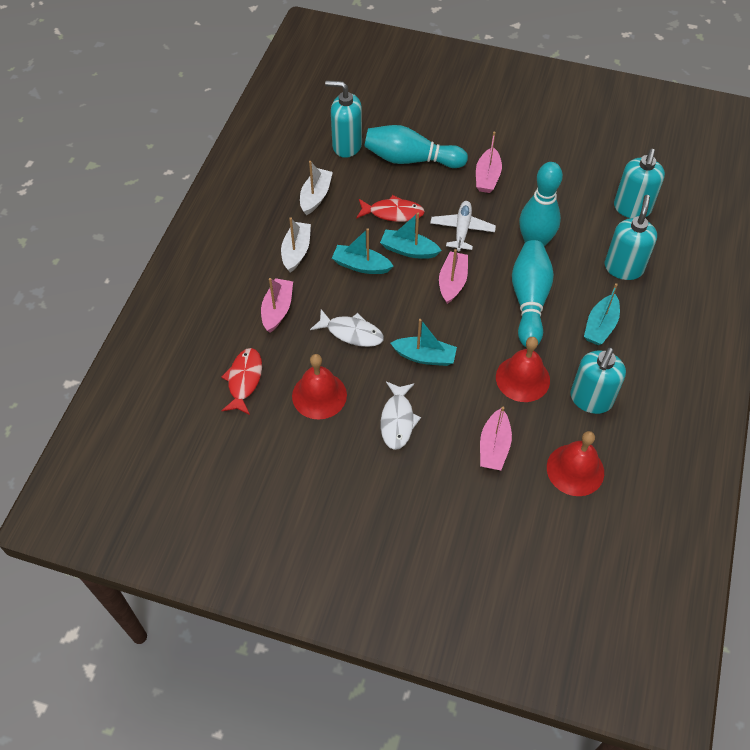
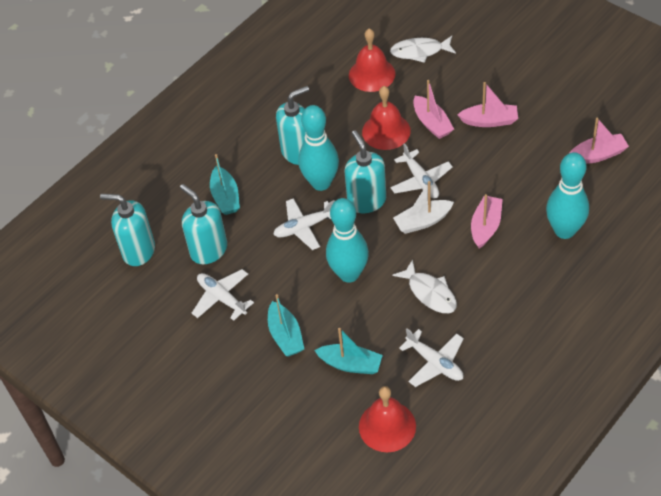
red fish: [221,348,262,415] [356,195,425,222] = 2 -> none = 0
turquoise boat: [332,228,393,274] [380,213,442,259] [391,319,457,366] [584,283,620,345] = 4 -> [210,154,240,215] [268,294,304,357] [314,328,383,374] = 3
white boat: [281,218,311,273] [300,161,333,215] = 2 -> [393,181,454,234] = 1
white plane: [430,201,496,251] = 1 -> [192,269,254,321] [273,198,335,250] [390,143,453,199] [399,328,464,387] = 4

